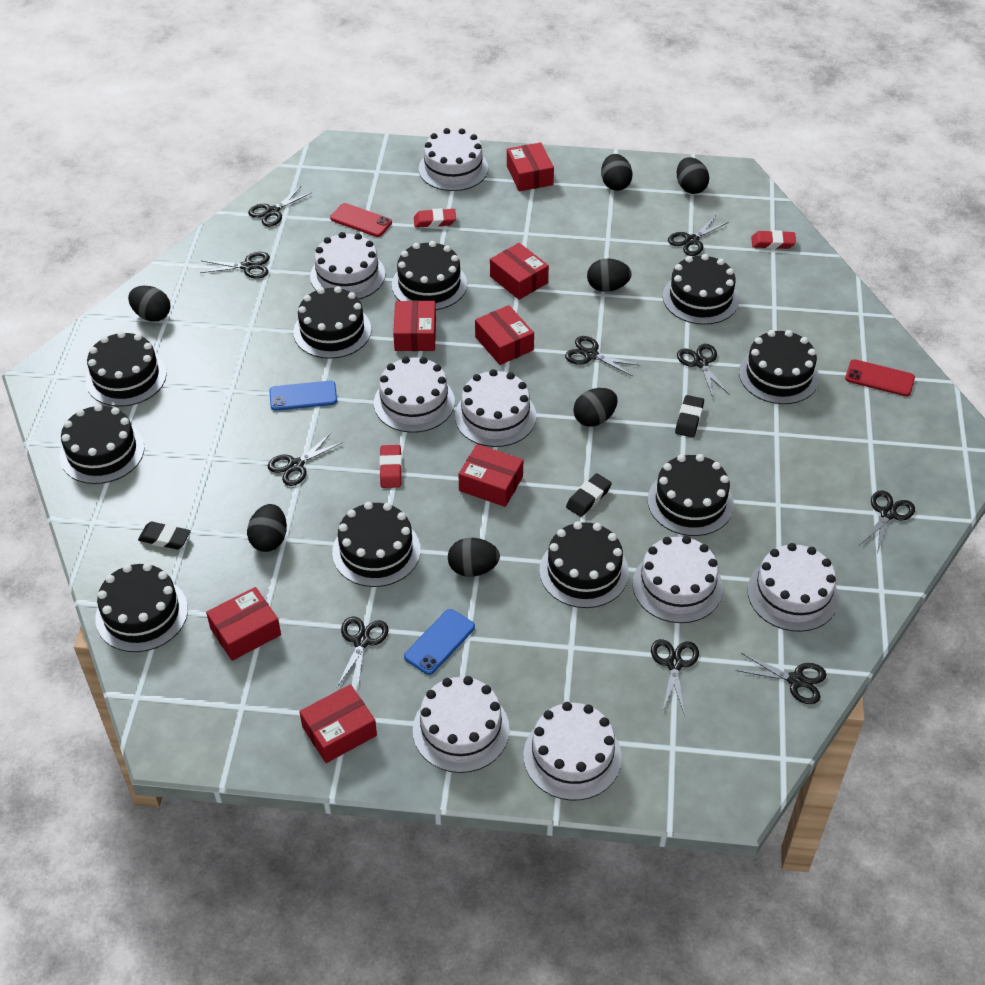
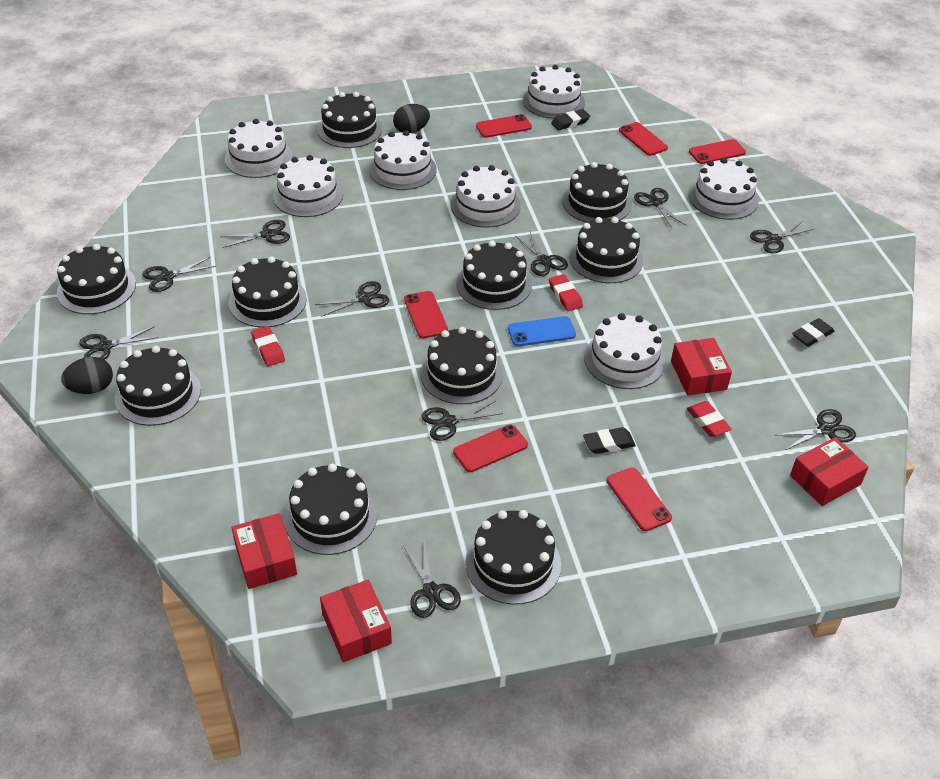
black egg: [128,286,171,322] [247,504,287,552] [448,538,500,577] [573,388,618,427] [587,259,632,292] [601,154,633,191] [677,157,709,194] = 7 -> [61,357,113,394] [393,104,430,133] = 2
blue phone: [269,381,337,411] [404,609,475,675] = 2 -> [508,316,576,346] = 1
red box: [206,587,281,661] [299,684,377,763] [393,301,436,351] [458,444,523,507] [475,305,534,365] [490,243,549,300] [507,142,554,192] = 7 -> [231,513,297,589] [320,580,392,662] [671,338,732,395] [790,437,868,506] = 4
red phone: [330,203,392,237] [845,359,915,396] = 2 -> [404,291,448,338] [453,425,528,472] [476,114,532,138] [606,467,672,531] [619,122,668,156] [689,139,746,164] = 6
white cake: [310,232,385,299] [374,356,455,433] [413,676,510,773] [419,128,488,191] [455,369,537,447] [523,702,622,801] [632,536,723,623] [747,543,839,632] = 8 -> [225,119,293,178] [273,155,343,217] [369,130,437,190] [450,165,521,228] [523,65,585,119] [584,313,665,389] [689,158,759,220] = 7

